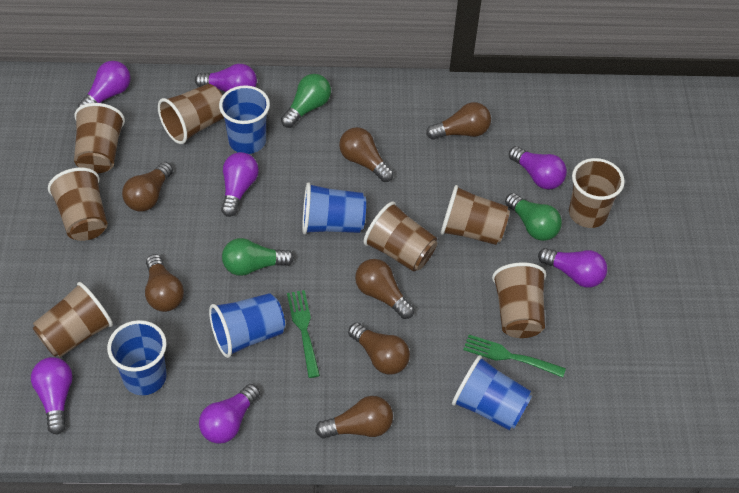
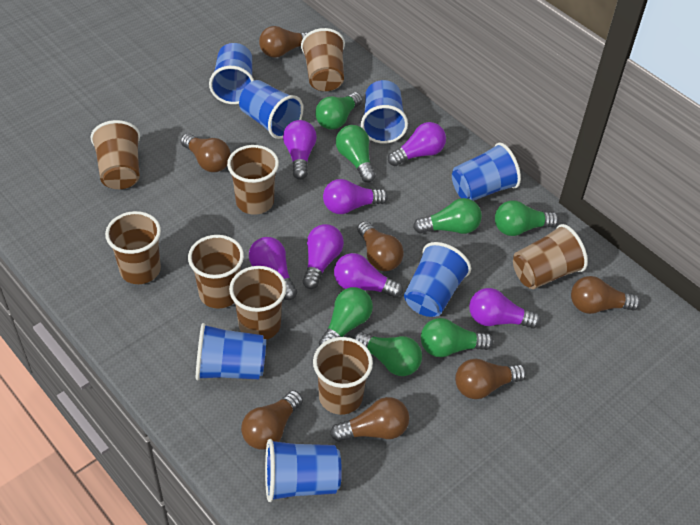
blue cup: [107,320,167,395] [209,293,285,358] [219,85,270,154] [302,182,366,234] [452,355,532,430] = 5 -> [196,323,266,380] [209,43,254,104] [239,80,303,139] [265,439,342,502] [361,80,408,144] [404,242,471,317] [452,143,521,201] = 7
green fork: [287,290,320,378] [463,335,566,378] = 2 -> none = 0
green light bulb: [222,238,294,276] [281,74,331,128] [505,193,562,241] = 3 -> [315,92,362,130] [319,287,373,346] [336,125,376,183] [353,332,422,376] [413,198,482,234] [421,318,493,357] [495,201,559,236] = 7

